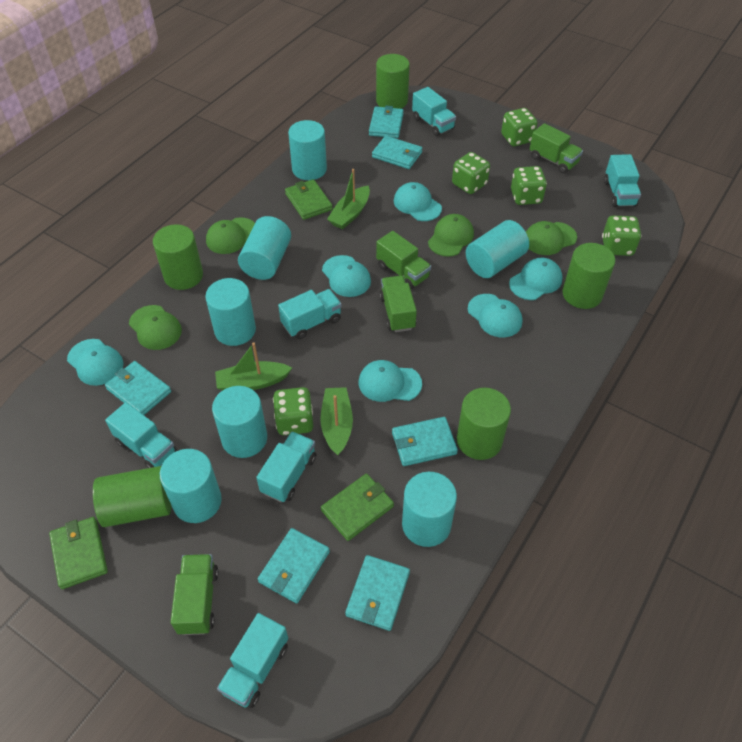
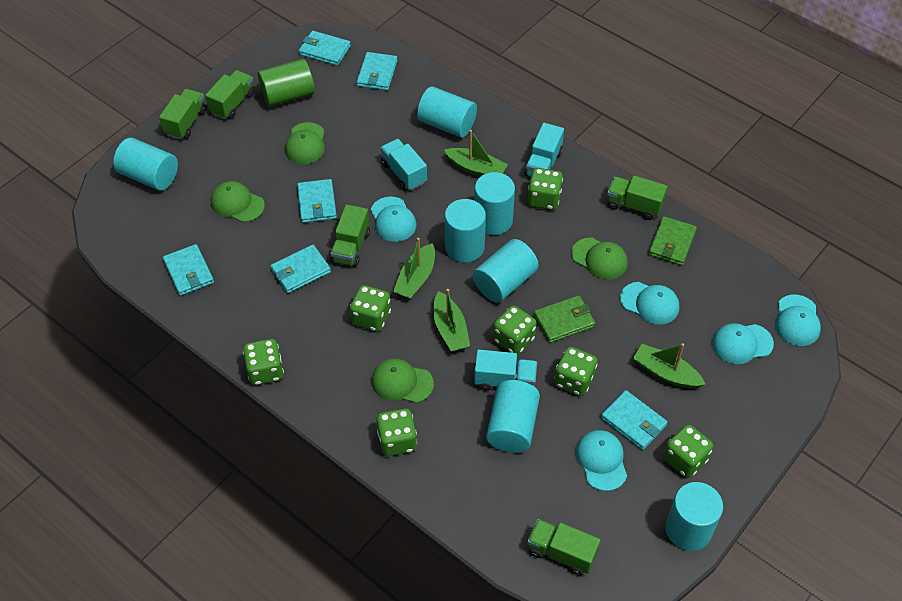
green boat: [215,343,292,390] [320,387,353,455] [327,169,370,229] = 3 -> [393,238,435,299] [433,289,470,352] [444,130,508,177] [633,343,706,388] = 4
green cylinder: [93,466,171,527] [153,224,203,290] [376,54,410,109] [457,388,511,460] [562,243,615,309] = 5 -> [258,59,315,107] = 1
green dice: [273,387,313,435] [452,152,490,194] [501,108,537,146] [511,166,547,205] [602,216,641,256] = 5 -> [243,339,284,385] [350,285,391,332] [377,408,417,456] [493,305,537,355] [527,168,563,210] [554,347,598,396] [664,425,713,478] = 7
green truck: [171,554,219,635] [376,231,431,289] [379,275,417,332] [530,123,583,174] = 4 -> [159,89,207,140] [205,70,255,119] [331,205,370,267] [527,519,601,576] [607,176,668,220] = 5
green wallet: [49,517,108,589] [285,179,333,220] [321,474,394,541] = 3 -> [534,295,595,343] [648,216,697,266] = 2
turquoise cap: [67,339,123,386] [322,255,371,297] [359,360,422,402] [394,182,442,221] [468,294,522,338] [509,258,563,300] = 6 -> [371,197,416,242] [576,430,627,491] [620,282,679,325] [712,323,774,364] [775,295,821,346] = 5
turquoise truck: [105,402,176,468] [217,613,288,708] [256,431,316,502] [278,289,342,339] [412,87,456,136] [604,154,641,207] = 6 -> [380,139,427,191] [474,350,537,391] [524,123,564,177] = 3

